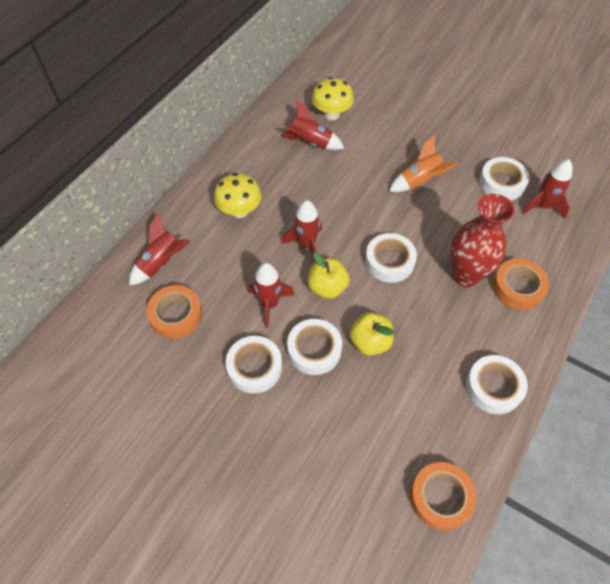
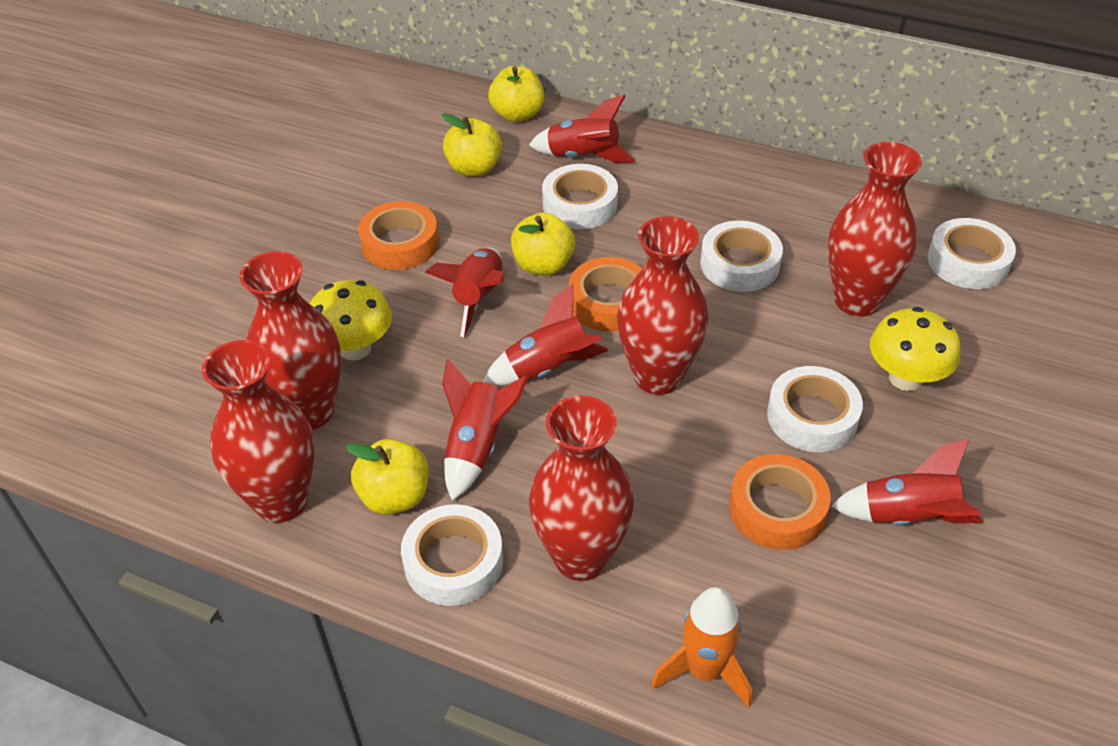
red vase: [450,194,515,287] = 1 -> [202,340,314,523] [240,251,341,430] [529,395,634,581] [617,216,709,395] [828,142,922,316] = 5
yellow apple: [308,252,350,299] [350,312,394,356] = 2 -> [346,439,429,515] [442,113,502,177] [488,66,544,122] [511,213,575,275] = 4

